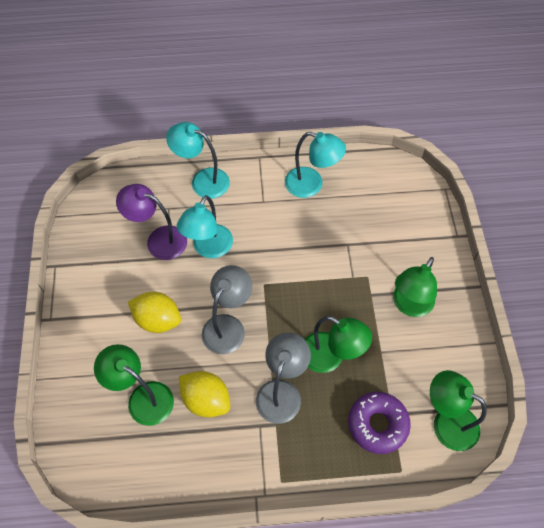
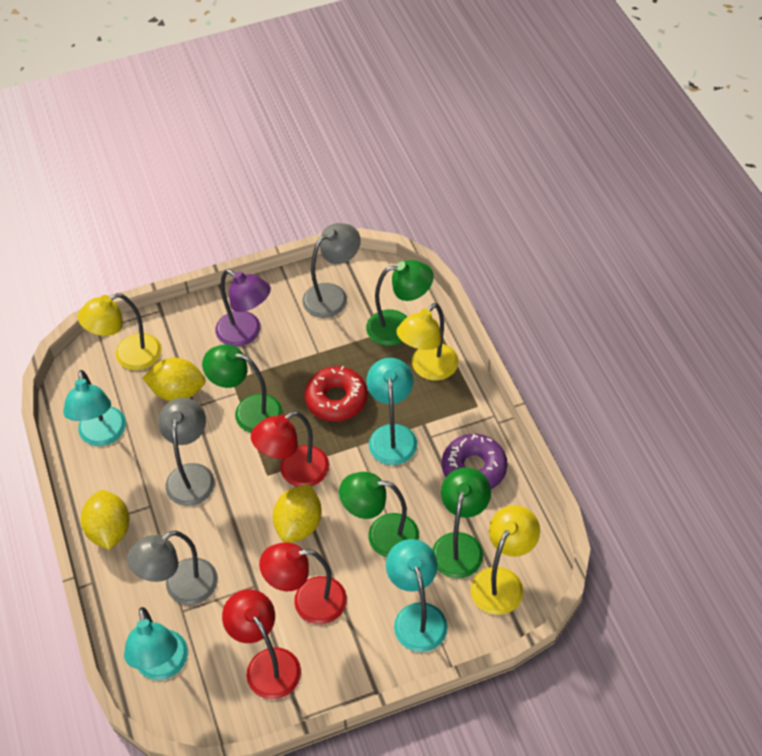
grey lamp: [202,265,252,354] [256,332,311,424] = 2 -> [127,531,218,605] [158,398,215,506] [303,223,361,318] = 3
red donut: none = 0 -> [305,366,368,422] = 1
red lamp: none = 0 -> [222,589,301,699] [251,411,329,487] [259,542,347,624] = 3
turquoise lamp: [166,122,230,199] [177,195,233,258] [285,132,346,198] = 3 -> [63,370,126,446] [124,607,188,680] [366,358,417,465] [386,539,448,652] = 4
yellow lamp: none = 0 -> [78,293,161,370] [396,303,459,381] [471,505,540,615] = 3
yellow lemon: [128,292,181,333] [179,371,230,417] = 2 -> [81,490,129,550] [143,358,205,401] [273,484,322,543] = 3

